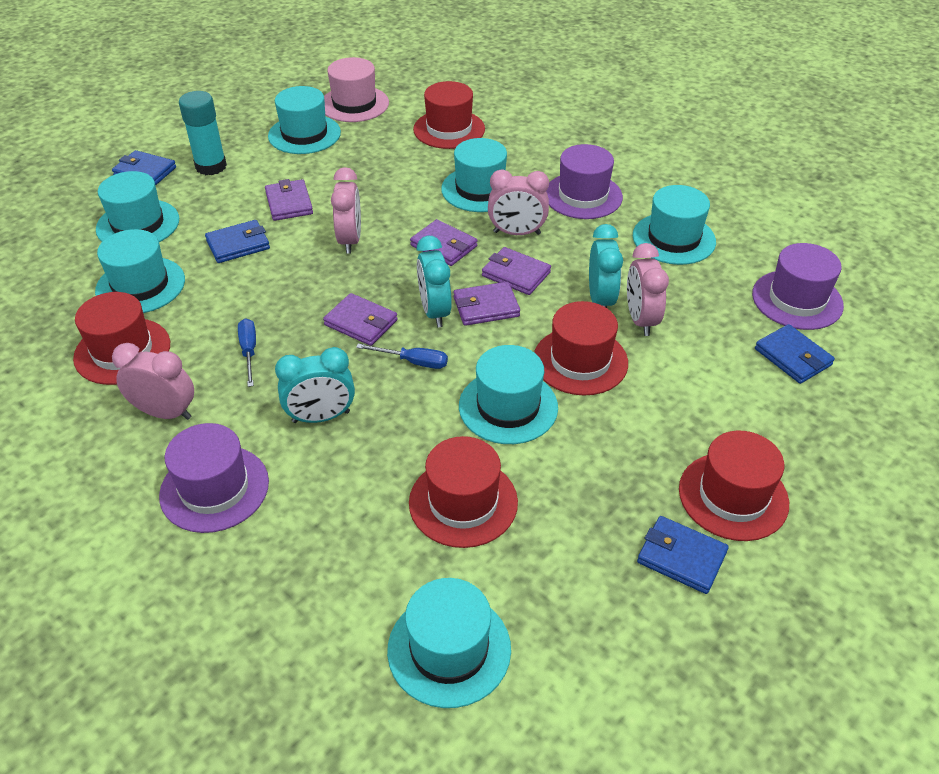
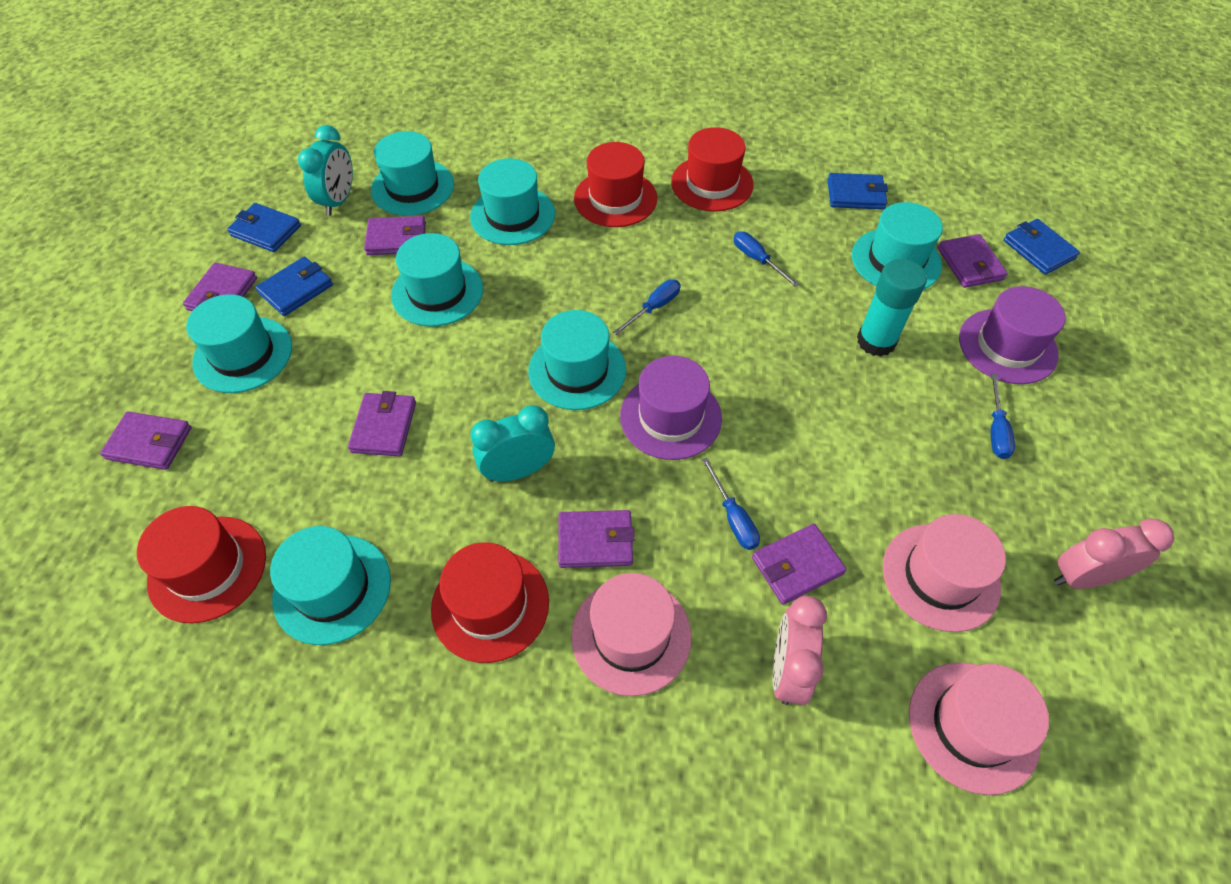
blue screwdriver: [238,318,256,387] [356,344,448,369] = 2 -> [613,279,681,335] [702,458,760,550] [734,231,799,287] [991,373,1015,459] = 4
pink clock: [112,343,194,420] [331,167,361,254] [488,169,549,235] [627,243,669,336] = 4 -> [773,596,827,705] [1054,518,1174,589] = 2
pink hat: [324,57,389,122] = 1 -> [571,573,692,696] [883,514,1006,632] [909,662,1049,795] = 3
purple hat: [159,423,269,533] [546,144,623,219] [752,243,844,330] = 3 -> [620,356,722,460] [959,286,1066,384] = 2
purple wallet: [265,179,313,221] [323,293,397,346] [410,219,477,266] [453,282,520,326] [482,247,551,295] = 5 -> [100,411,192,470] [183,262,257,311] [348,391,416,457] [364,216,426,255] [558,510,635,568] [752,524,847,605] [938,234,1008,288] = 7
red hat: [73,292,170,385] [409,436,518,548] [413,81,485,149] [534,301,628,395] [679,430,789,541] = 5 -> [137,506,266,623] [431,542,549,663] [574,142,657,227] [671,127,754,212] = 4
turquoise clock: [275,347,355,423] [417,236,452,327] [589,224,623,308] = 3 -> [298,125,353,216] [470,405,555,482] = 2

